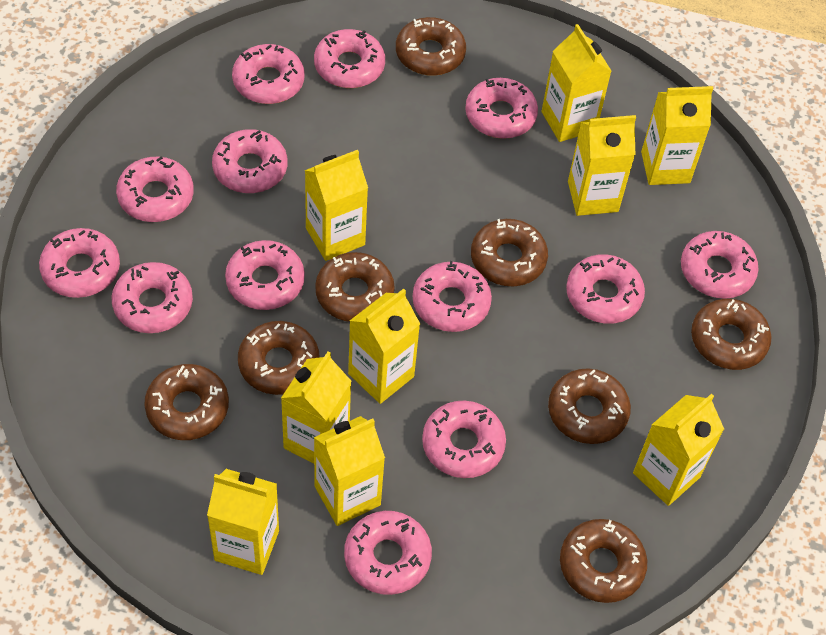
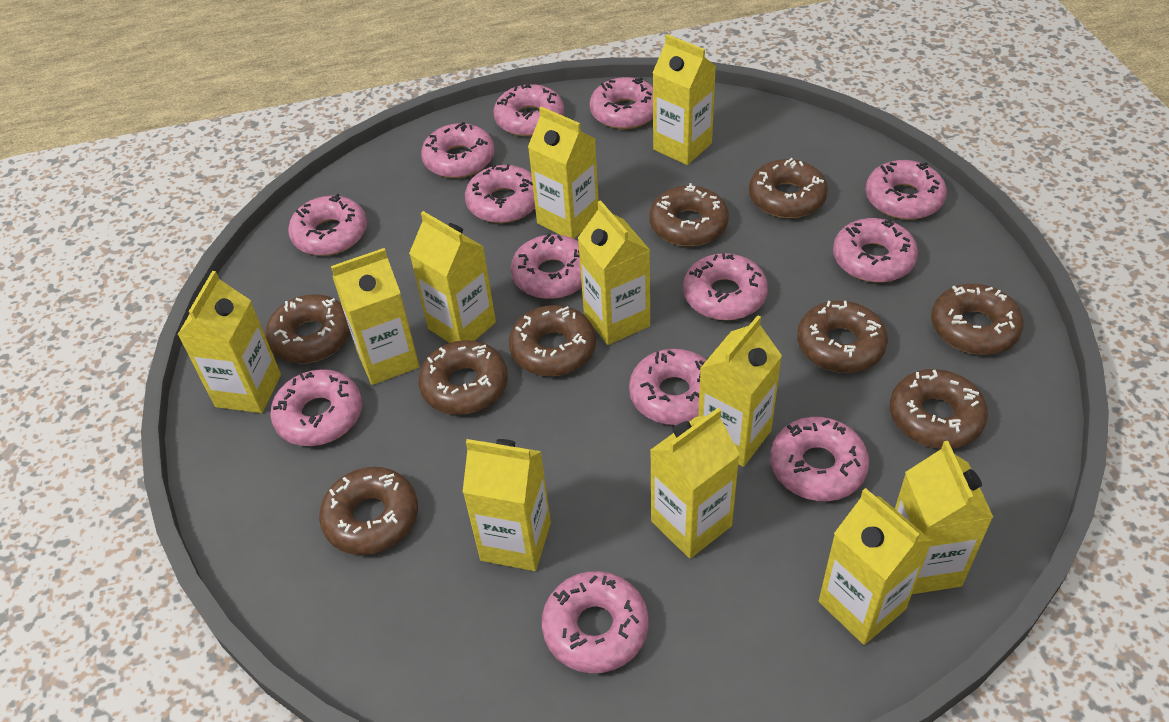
brown donut: [144,364,229,440] [238,321,320,395] [315,252,395,322] [396,17,466,76] [471,219,548,286] [548,368,631,444] [560,519,647,603] [691,299,772,370] = 8 -> [266,294,350,363] [319,467,418,555] [418,340,508,415] [509,305,596,376] [650,183,729,246] [749,158,828,218] [797,301,888,373] [890,369,988,449] [931,284,1024,355] = 9
yellow carton: [207,469,279,575] [281,352,351,463] [305,150,368,261] [314,416,385,526] [348,289,420,404] [542,24,611,142] [568,115,636,216] [633,394,724,506] [641,86,713,185] = 9 -> [178,271,281,413] [331,248,419,385] [409,211,496,343] [463,439,551,571] [528,107,599,239] [578,200,650,345] [650,408,740,559] [653,34,716,165] [698,315,782,467] [819,488,932,645] [895,441,994,594] = 11

